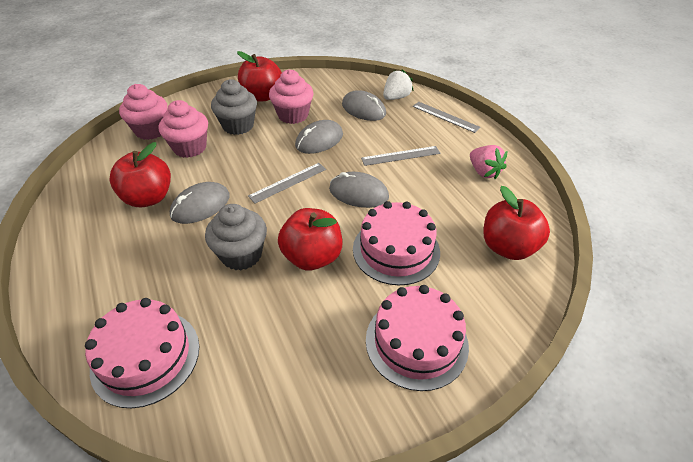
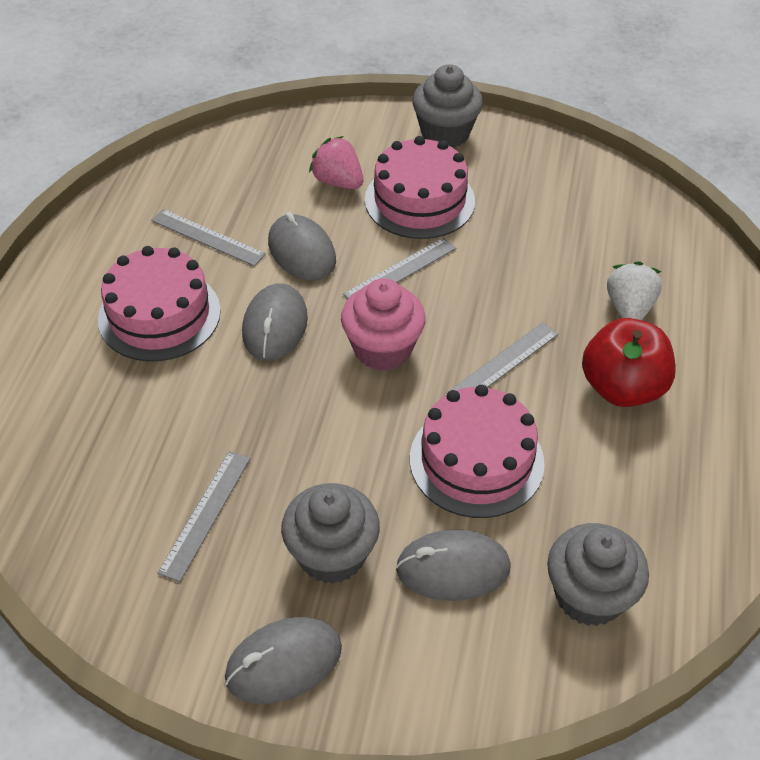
grey cupcake: [205,204,267,270] [211,79,257,135] = 2 -> [281,483,380,584] [412,64,483,148] [547,523,649,626] = 3
grey ruler: [248,163,326,203] [361,146,440,166] [413,102,481,133] = 3 -> [151,209,266,266] [158,451,250,582] [343,237,456,299] [446,322,558,394] = 4
pink cupcake: [119,84,168,140] [159,100,208,158] [269,69,313,124] = 3 -> [341,278,426,371] = 1
red apple: [109,142,171,207] [237,51,282,101] [278,208,342,271] [483,186,550,260] = 4 -> [582,318,676,407] = 1

